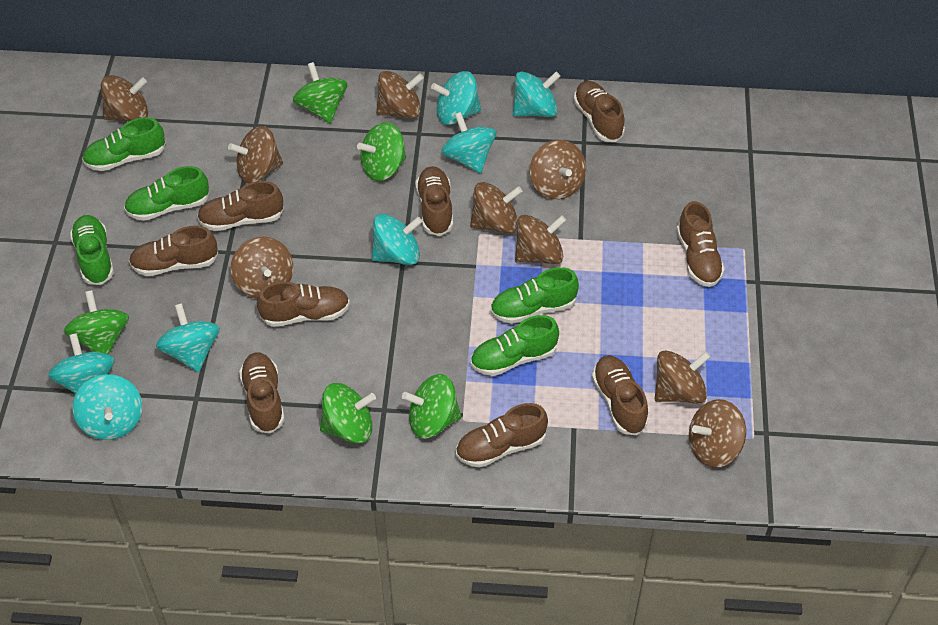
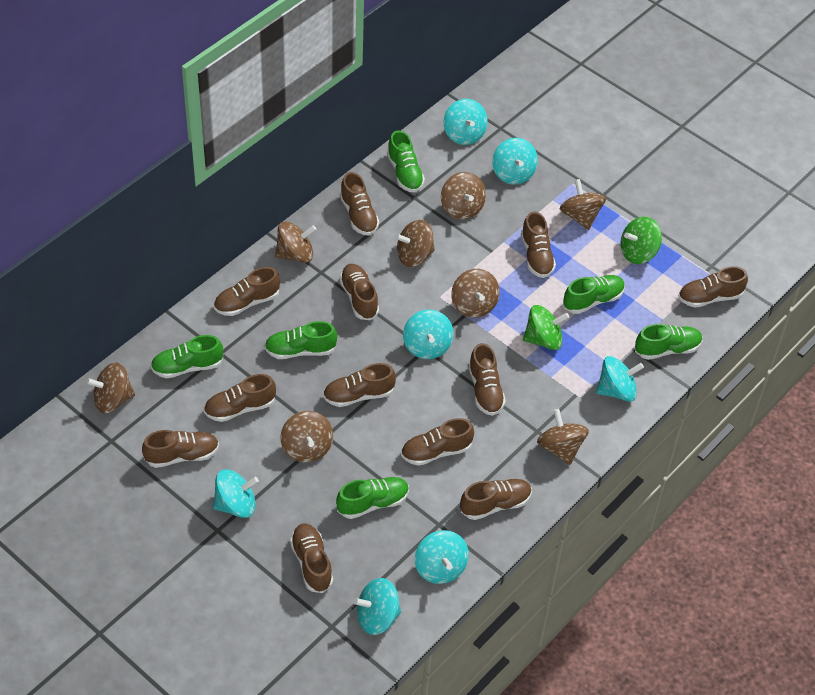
brown shoe: [129,226,218,276] [197,181,284,231] [239,353,285,434] [257,282,350,327] [416,166,453,236] [456,403,548,468] [573,81,625,142] [592,355,649,435] [677,201,725,287] = 9 -> [142,430,219,468] [204,374,276,422] [214,267,280,316] [290,524,333,593] [323,363,396,407] [339,264,379,320] [340,172,379,236] [401,418,474,466] [460,479,532,520] [468,343,506,416] [521,211,556,278] [678,266,748,308] = 12
brown spinning top: [100,75,148,122] [228,126,283,184] [231,237,294,299] [376,71,424,119] [470,182,522,234] [515,215,566,264] [530,140,586,200] [655,350,711,404] [689,399,746,468] = 9 -> [86,362,135,413] [275,221,316,263] [281,411,333,463] [395,220,435,267] [441,172,486,220] [451,269,500,318] [537,409,589,465] [560,179,606,230] = 8
green shoe: [70,215,114,285] [82,117,166,171] [124,166,210,221] [471,315,559,376] [490,267,579,324] = 5 -> [151,335,223,378] [264,321,337,359] [336,477,409,519] [387,130,425,193] [563,275,625,314] [635,324,703,360] = 6
green spinning top: [64,290,129,355] [293,62,348,123] [320,383,376,444] [357,122,406,181] [402,374,462,439] = 5 -> [523,305,569,350] [621,217,662,264] = 2

